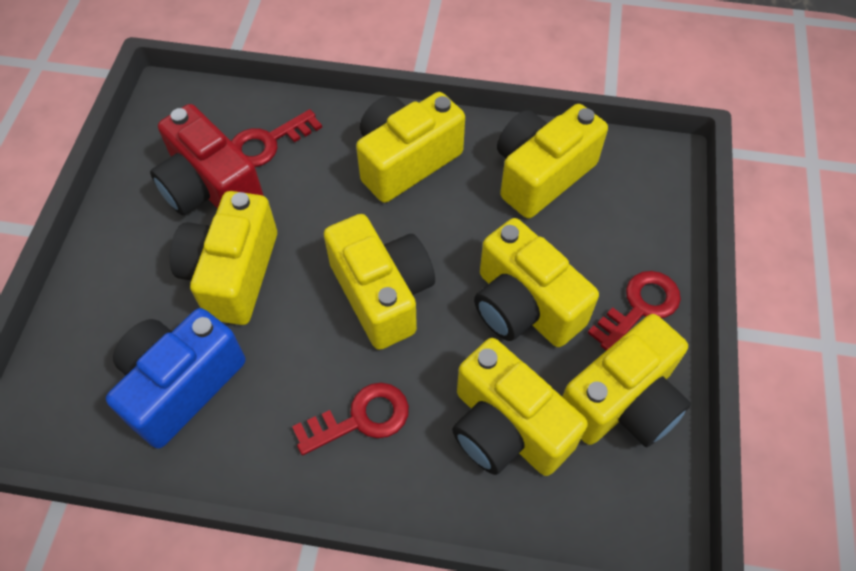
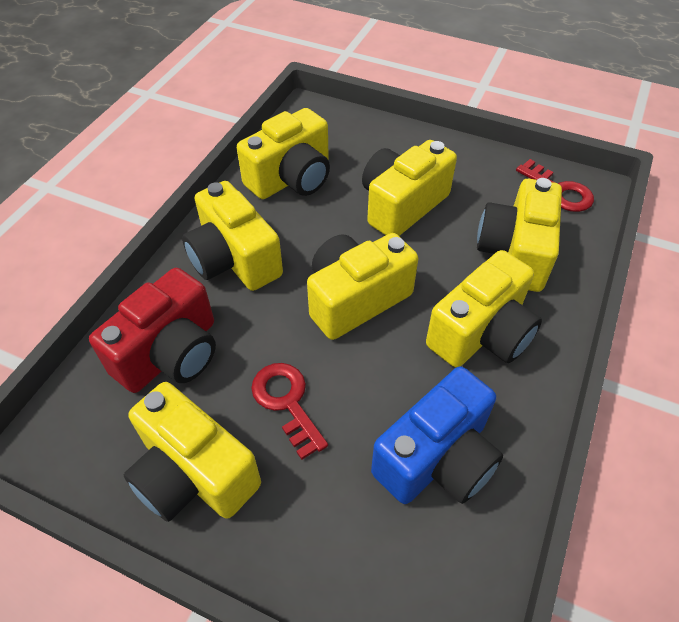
red key: [231,109,322,167] [292,383,409,455] [588,271,681,351] = 3 -> [251,363,328,460] [516,159,594,212] = 2

